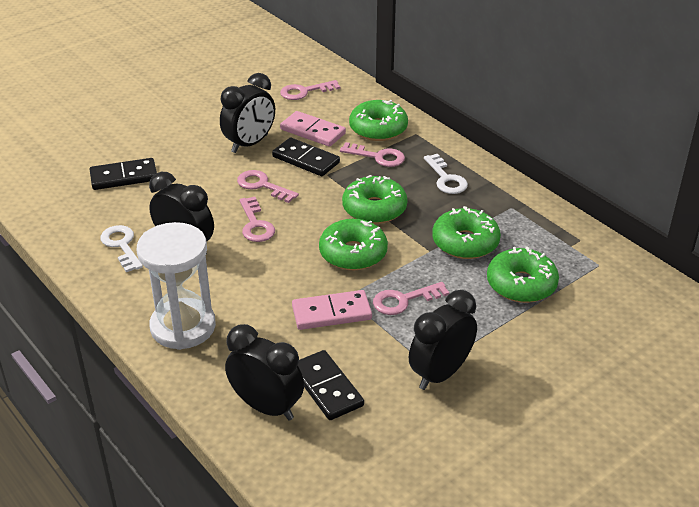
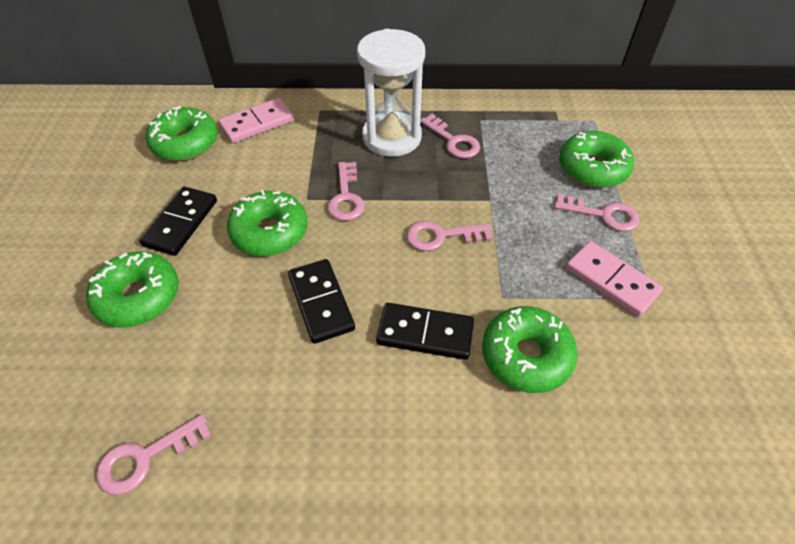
black clock: [149,172,214,255] [220,73,275,153] [225,324,304,421] [409,290,477,390] = 4 -> none = 0
white key: [100,225,143,272] [424,154,468,194] = 2 -> none = 0

